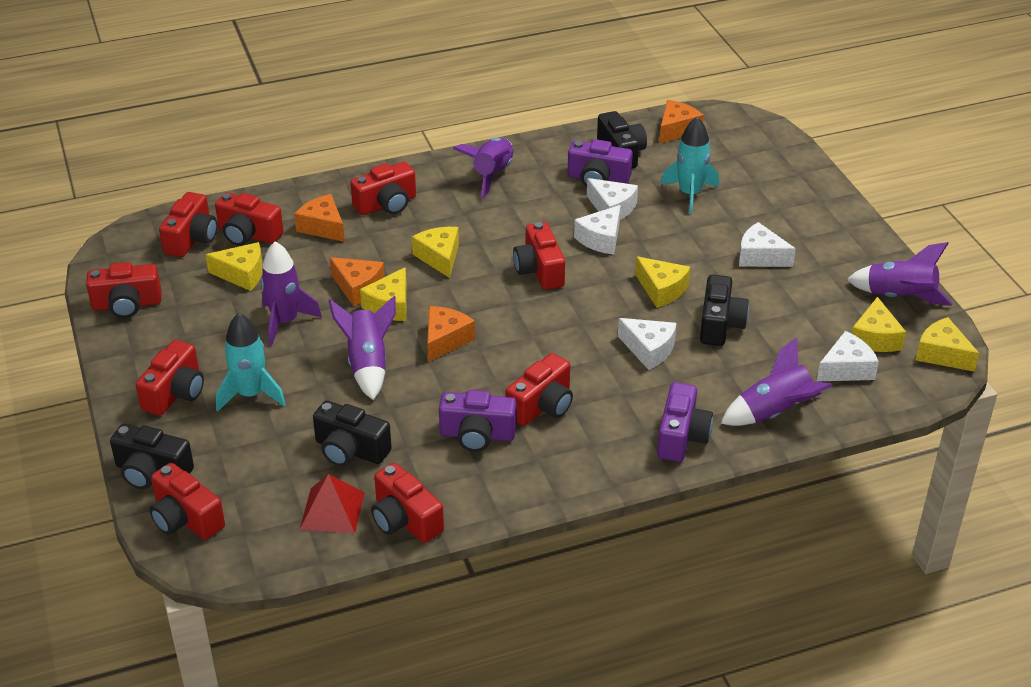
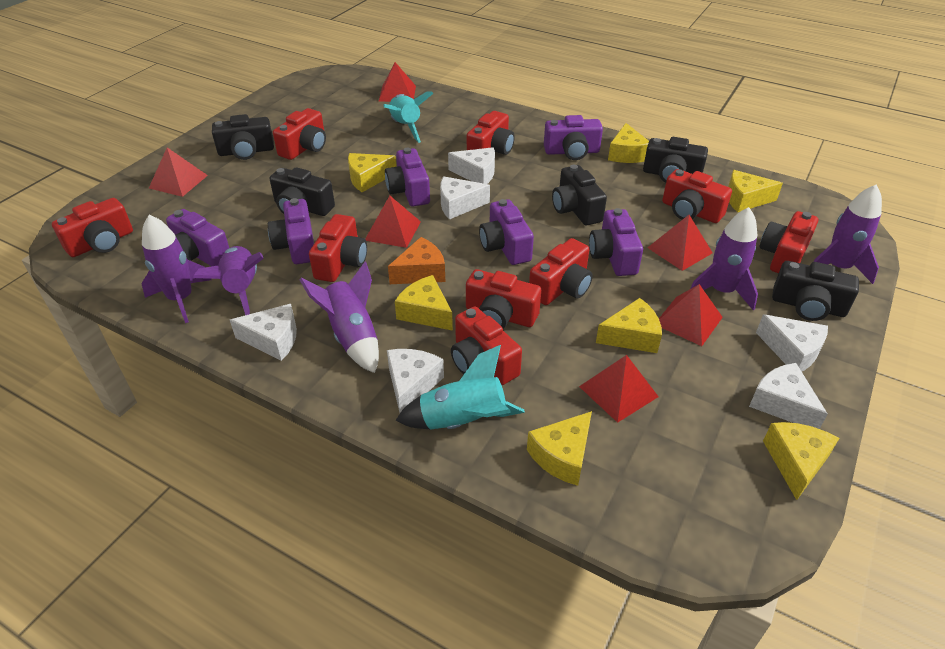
black camera: [110,424,194,489] [313,400,392,466] [597,111,647,168] [700,275,749,346] = 4 -> [212,114,274,160] [270,167,335,216] [552,165,607,225] [643,137,708,183] [772,261,859,321] = 5
orange cheese: [294,194,345,242] [330,257,385,306] [427,306,475,362] [659,100,704,144] = 4 -> [388,237,445,284] = 1
purple camera: [439,390,517,452] [568,139,633,187] [657,382,713,462] = 3 -> [166,209,229,266] [268,198,314,264] [385,148,430,207] [479,199,534,265] [544,115,603,160] [589,208,643,276] = 6
red pyramid: [300,474,365,534] = 1 -> [149,148,208,197] [365,196,421,248] [378,62,416,102] [579,355,659,423] [647,215,713,271] [659,284,723,346] = 6
white cheese: [574,205,621,255] [587,178,638,220] [618,318,677,370] [739,222,796,267] [817,331,879,381] = 5 -> [230,304,297,361] [387,349,444,413] [440,176,490,220] [448,147,495,184] [749,363,828,429] [756,314,828,371] = 6
yellow cheese: [205,242,263,291] [360,267,407,321] [412,227,459,278] [635,257,690,308] [852,297,906,352] [916,317,979,372] = 6 -> [348,153,396,192] [395,275,453,331] [527,411,592,486] [596,298,662,353] [608,123,649,163] [728,170,783,212] [763,422,839,500] = 7

